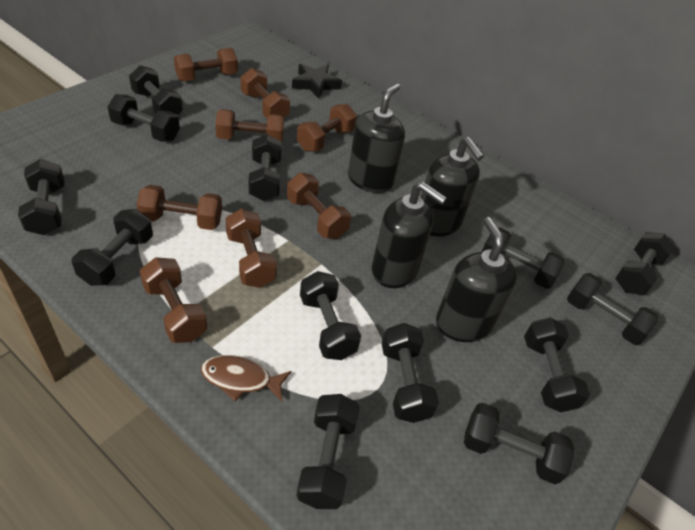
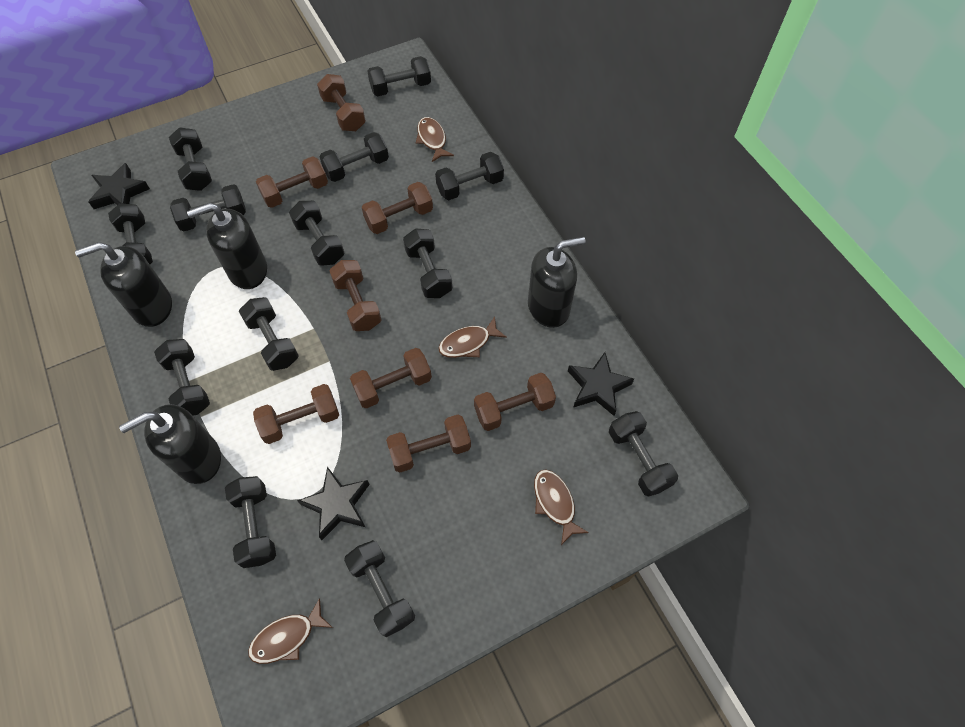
black star: [292,64,342,98] = 1 -> [88,163,150,209] [297,467,370,540] [568,352,634,416] = 3
brown fish: [201,355,291,401] = 1 -> [248,598,333,664] [416,117,454,162] [439,317,507,358] [534,470,589,545] = 4

